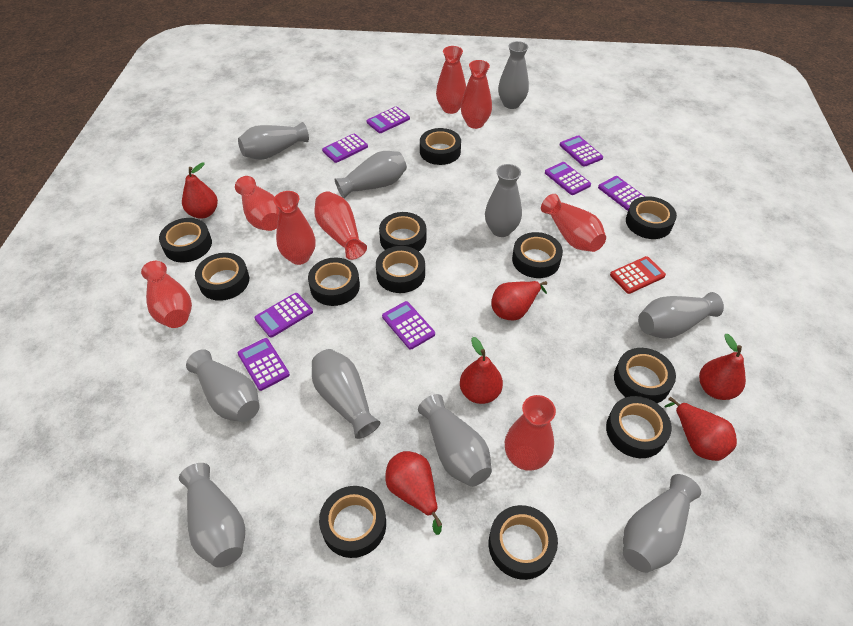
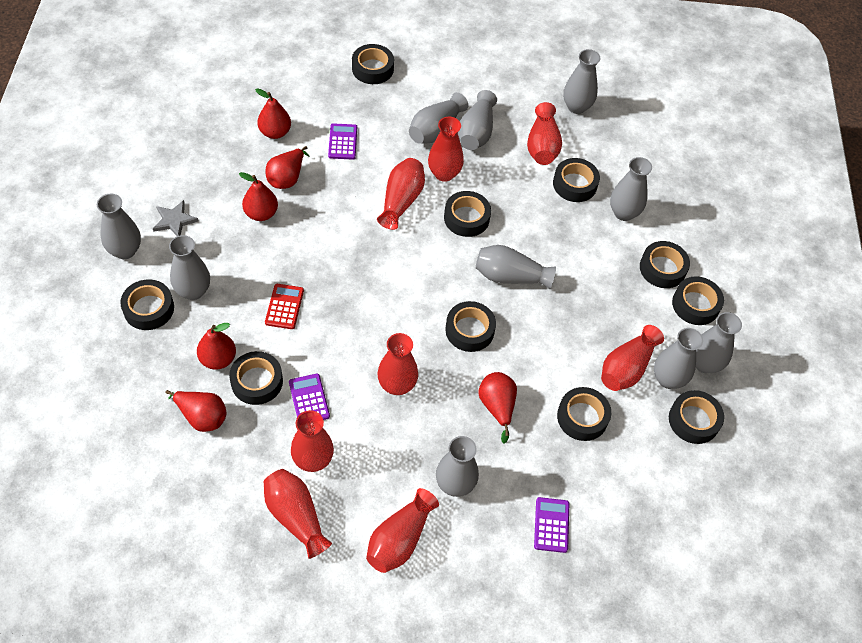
black tape: [159,218,212,262] [195,253,249,301] [308,257,360,306] [319,486,386,558] [376,246,425,293] [379,212,426,251] [420,128,461,165] [489,505,558,580] [512,232,563,278] [606,396,672,458] [614,348,676,403] [626,196,677,239] = 12 -> [120,279,174,330] [229,351,283,405] [352,44,394,84] [444,191,491,237] [445,301,496,352] [553,158,600,202] [557,387,611,441] [640,241,690,288] [669,390,724,444] [672,276,724,325] = 10
grey star: none = 0 -> [153,200,199,236] = 1
purple calculator: [238,338,290,391] [254,293,313,338] [322,134,368,163] [366,106,410,133] [382,301,435,350] [545,162,591,195] [560,135,603,167] [598,176,645,211] = 8 -> [289,374,330,420] [328,123,357,160] [534,497,569,553] = 3

